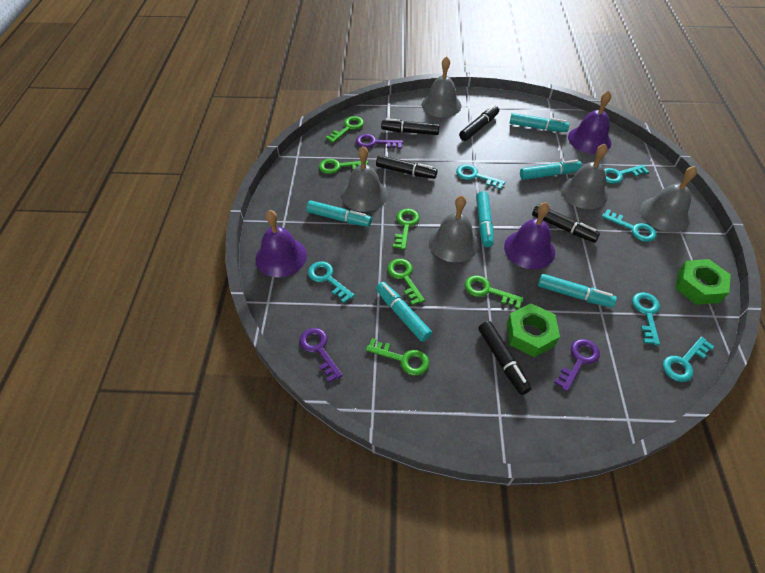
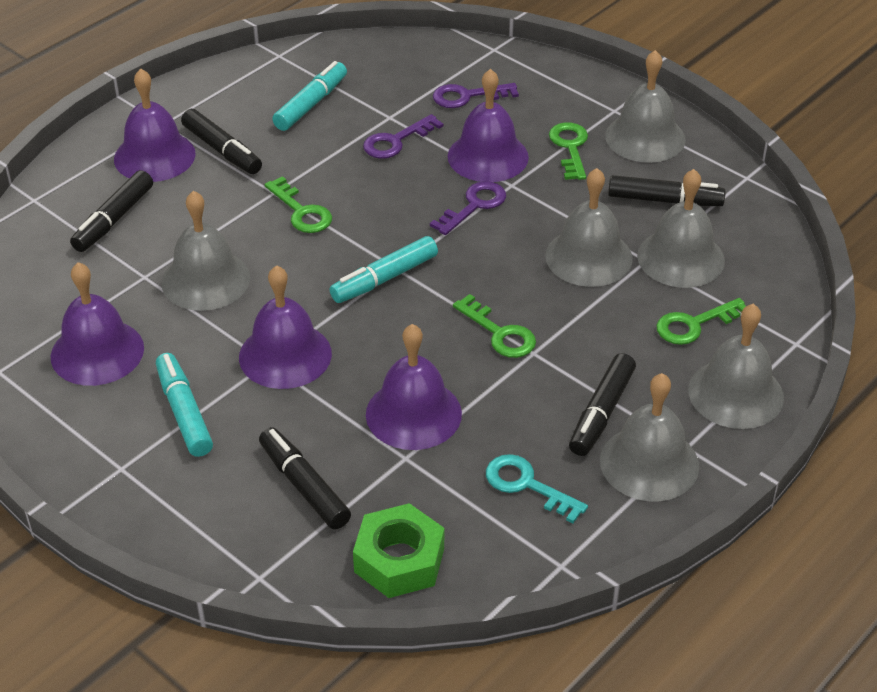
green key: [319,159,368,174] [325,116,364,143] [366,338,429,375] [387,259,425,306] [393,209,420,250] [464,275,524,309] = 6 -> [265,176,332,233] [453,294,536,358] [549,122,588,180] [656,298,746,345] = 4
green nut: [507,303,560,357] [675,259,731,305] = 2 -> [353,503,444,598] = 1
grey bell: [341,146,388,212] [422,56,461,118] [429,195,479,262] [560,144,608,209] [640,166,697,232] = 5 -> [162,191,250,311] [545,168,633,287] [600,373,699,501] [605,50,686,163] [637,169,725,288] [688,304,784,429] = 6
purple bell: [256,210,307,277] [504,202,555,269] [568,91,611,154] = 3 -> [51,262,144,386] [114,69,196,182] [239,265,332,389] [366,324,462,450] [448,69,529,182] = 5
turquoise key: [308,261,355,303] [456,164,505,190] [602,209,657,242] [604,165,649,184] [632,292,660,345] [663,336,715,382] = 6 -> [486,454,588,523] = 1
turquoise marker: [306,201,372,227] [376,282,432,342] [476,191,494,247] [510,113,569,132] [520,160,582,180] [538,274,617,307] = 6 -> [156,353,213,457] [272,61,347,131] [330,236,438,303] = 3

